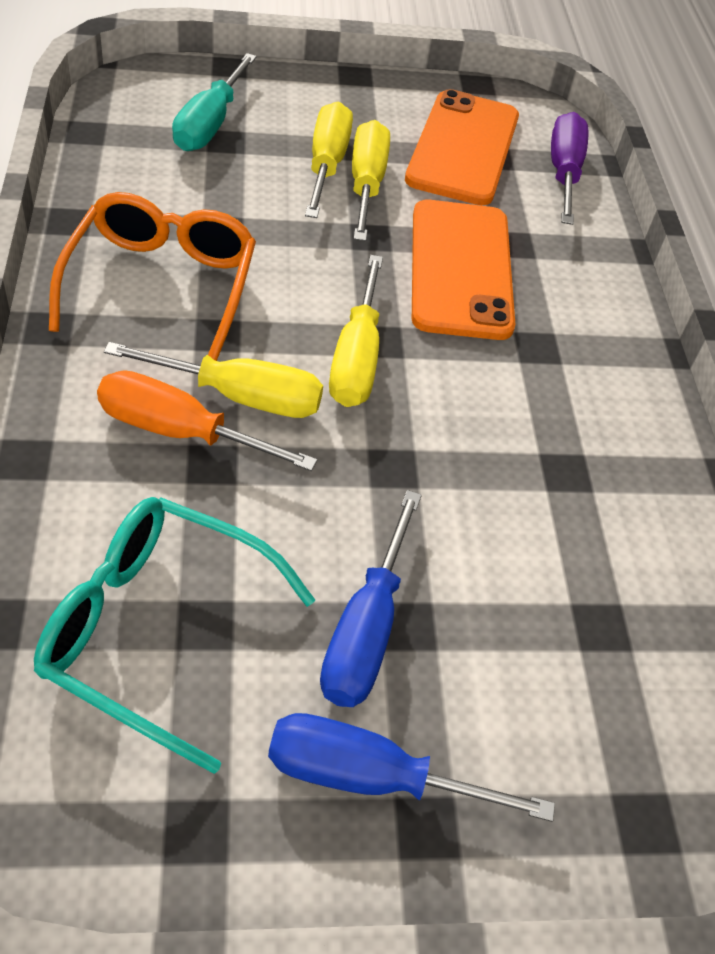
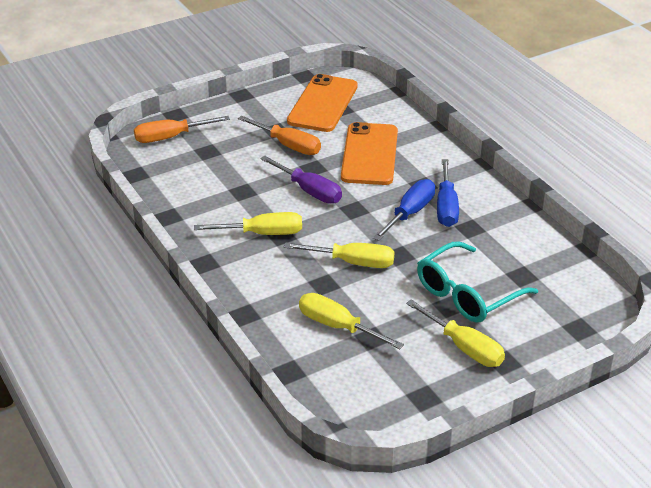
orange glasses: [49,192,256,361] = 1 -> none = 0
orange screwdriver: [97,370,317,471] = 1 -> [134,116,230,143] [238,116,321,155] = 2
turquoise screwdriver: [172,53,257,151] = 1 -> none = 0

